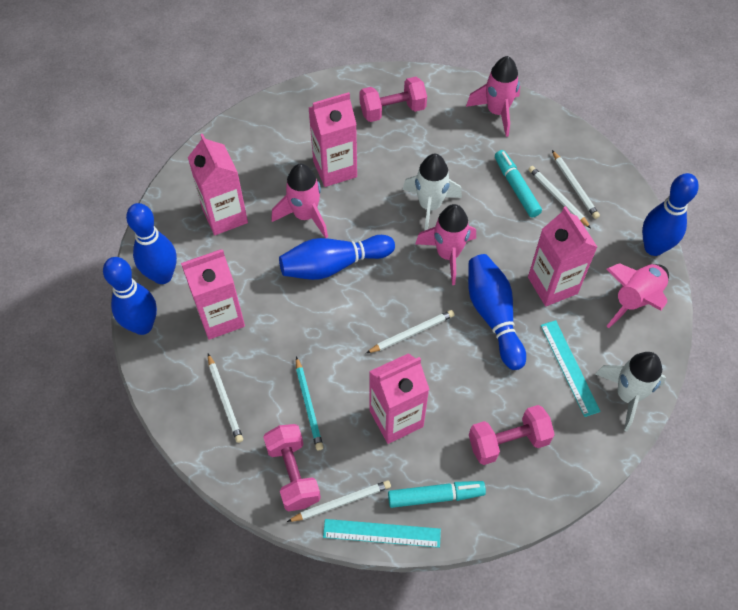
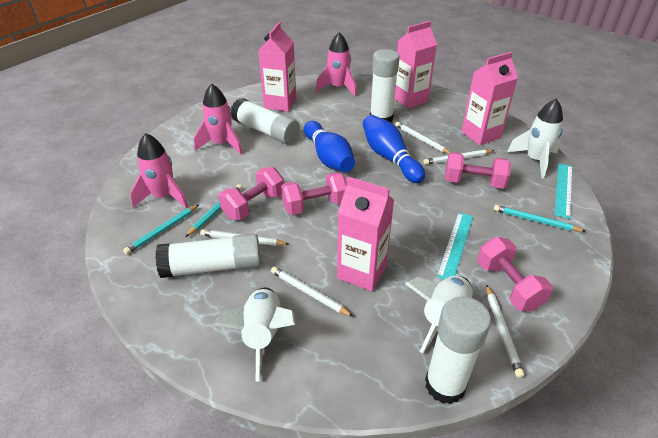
blue bowling pin: [103,257,157,335] [126,203,177,284] [279,235,395,280] [468,254,526,370] [642,173,699,256] = 5 -> [304,121,355,172] [363,115,425,183] = 2
pink carton: [181,249,245,340] [188,133,248,235] [309,92,357,187] [369,353,430,444] [528,206,597,306] = 5 -> [258,22,296,112] [337,177,394,291] [395,21,437,108] [461,52,518,145] = 4
pink dumbbell: [263,424,321,511] [360,77,427,122] [469,405,555,465] = 3 -> [219,167,284,220] [281,172,347,215] [445,152,511,189] [477,237,553,311] = 4
pink rocket: [271,164,328,238] [415,204,476,285] [466,56,520,137] [606,263,669,328] = 4 -> [130,133,188,209] [194,83,243,154] [316,32,357,97] = 3
turquoise marker: [388,481,486,508] [495,150,542,218] = 2 -> none = 0
turquoise pencil: [296,357,323,450] = 1 -> [123,204,199,255] [185,184,242,237] [494,205,586,232] = 3
white glue stick: none = 0 -> [155,233,261,278] [231,98,300,144] [370,49,400,122] [425,297,491,405] = 4
white rocket: [403,154,462,231] [596,352,666,432] = 2 -> [213,287,295,381] [405,276,473,353] [507,98,563,178] = 3

